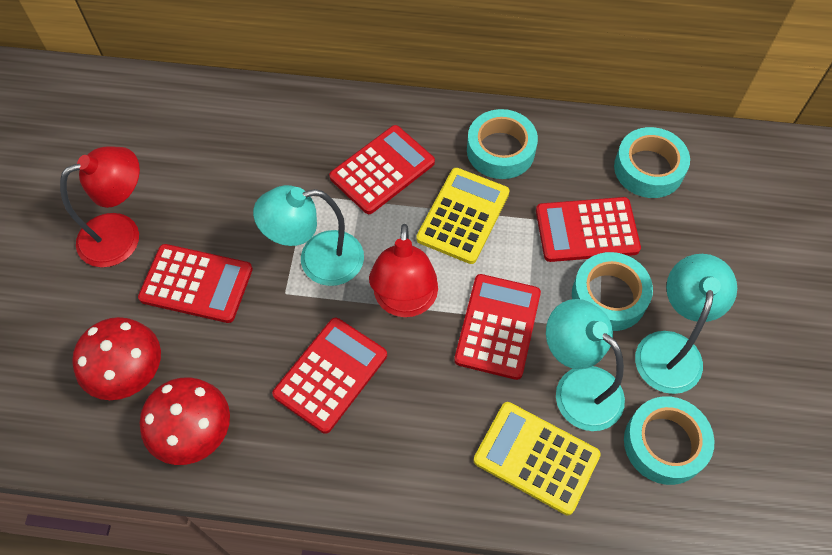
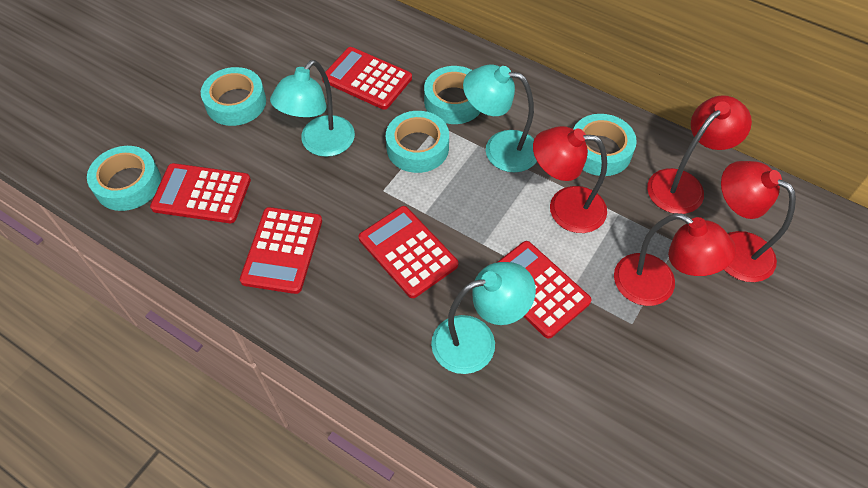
red lamp: [60,146,140,267] [369,224,438,317] = 2 -> [533,126,607,233] [614,213,736,306] [647,95,752,214] [721,161,796,282] = 4
red mushroom: [72,317,161,400] [140,377,230,465] = 2 -> none = 0
turquoise tape: [467,109,538,179] [572,252,653,331] [614,127,690,198] [624,396,714,485] = 4 -> [87,146,161,211] [201,67,266,126] [386,111,449,173] [424,66,481,124] [573,114,637,176] = 5
yellow calculator: [416,168,510,264] [474,402,601,515] = 2 -> none = 0

